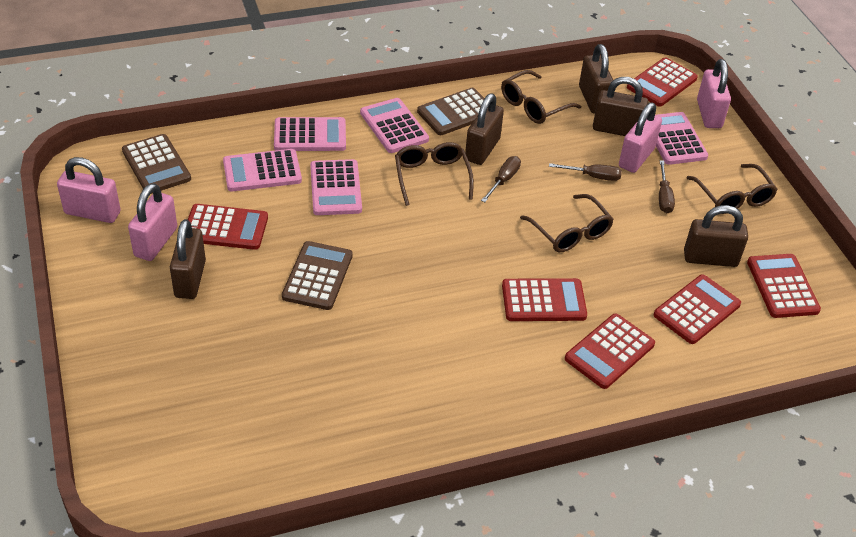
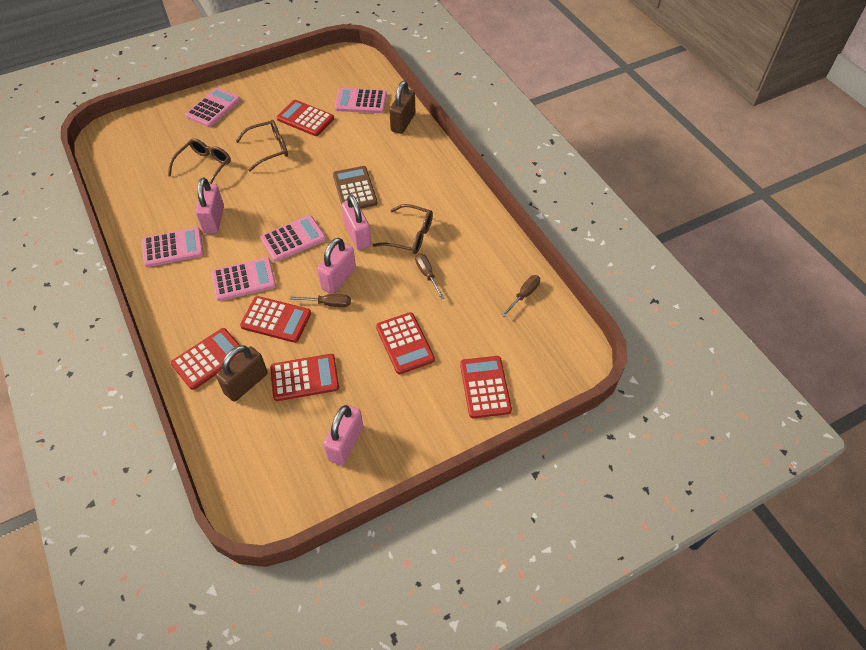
brown calculator: [122,134,191,194] [282,241,353,310] [417,88,485,135] = 3 -> [333,166,378,209] = 1
brown glasses: [395,142,474,206] [501,70,581,124] [520,194,614,252] [687,164,778,214] = 4 -> [168,138,231,184] [235,120,288,172] [373,204,433,254] = 3
brown padlock: [170,219,206,299] [465,93,504,165] [579,44,613,113] [593,77,649,136] [684,205,748,267] = 5 -> [216,345,268,402] [389,81,415,134] = 2

